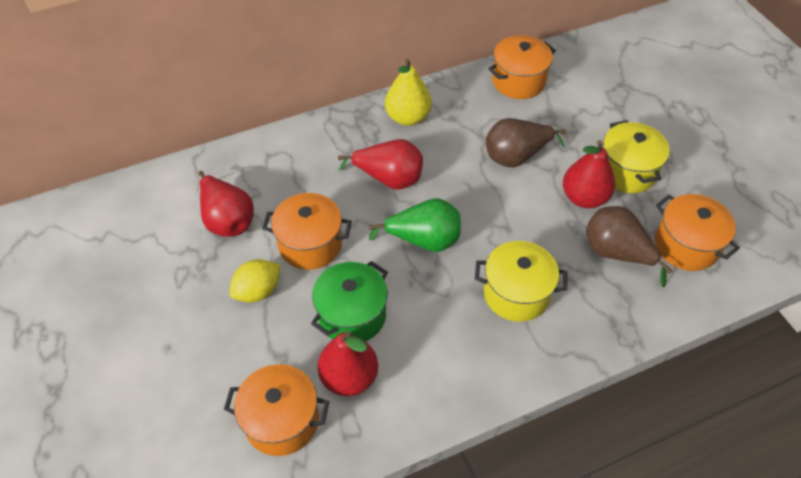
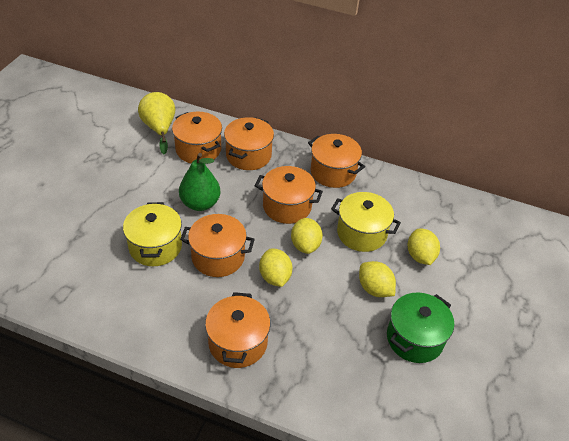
brown pear: [486,118,566,167] [586,206,672,287] = 2 -> none = 0
orange pot: [224,364,329,456] [262,193,352,270] [488,35,556,99] [655,194,740,271] = 4 -> [172,112,222,163] [180,214,255,277] [205,292,270,368] [224,117,274,170] [255,166,323,224] [308,134,365,188] = 6
red pear: [198,171,254,237] [317,331,378,396] [338,139,423,190] [563,140,615,208] = 4 -> none = 0
yellow lemon: [229,259,280,302] = 1 -> [259,248,292,287] [291,218,323,254] [359,261,396,297] [408,228,440,265] = 4

